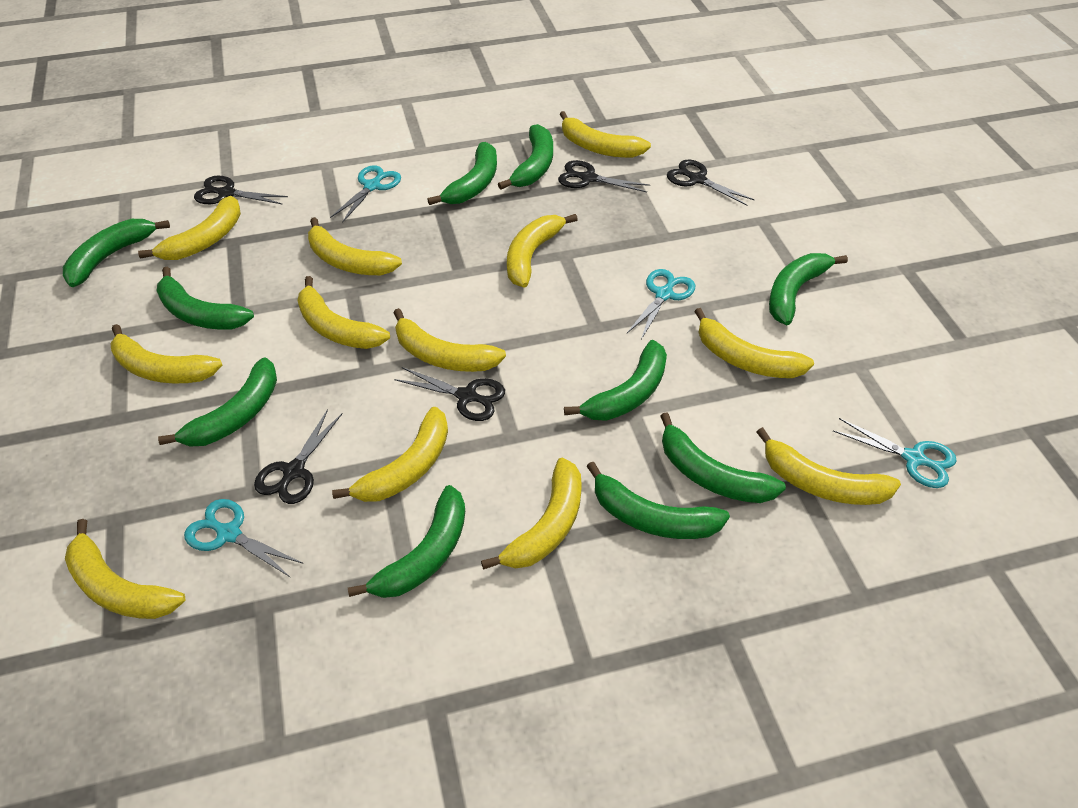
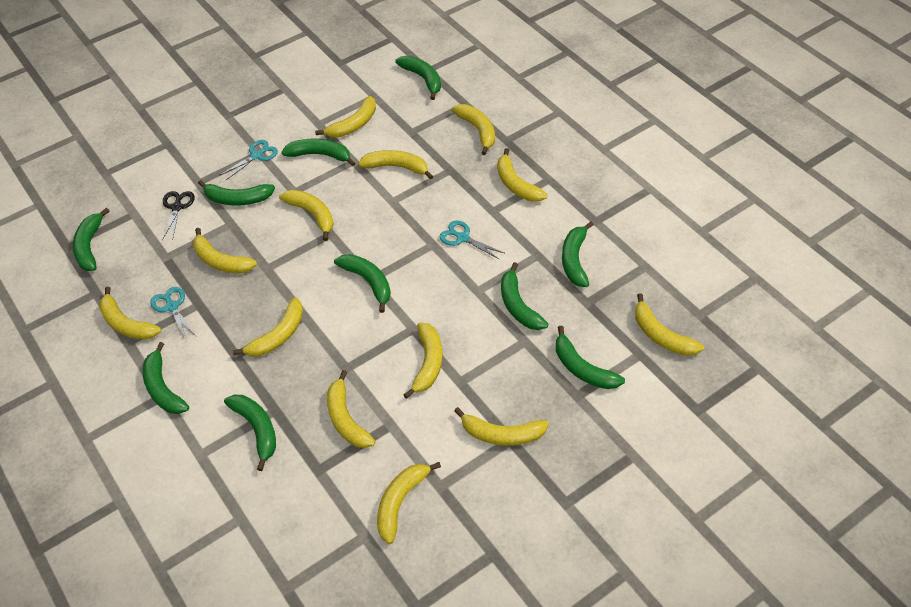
black scissors: [194,176,288,205] [254,409,343,504] [394,367,505,421] [558,160,650,192] [667,160,755,206] = 5 -> [162,191,195,241] = 1
turquoise scissors: [184,499,302,578] [330,165,401,223] [627,269,695,339] [833,418,957,488] = 4 -> [151,287,196,340] [219,140,278,181] [439,221,504,260] = 3
yellow banana: [65,519,185,619] [110,324,222,384] [138,196,241,260] [297,276,390,349] [308,217,402,275] [332,407,448,502] [393,308,506,372] [481,458,582,570] [507,214,578,288] [559,111,651,158] [694,308,814,378] [757,427,901,505] = 12 -> [99,286,161,340] [193,228,257,273] [233,297,303,356] [279,190,334,241] [315,96,376,138] [327,370,376,448] [358,150,433,180] [377,462,441,544] [403,322,442,399] [452,104,495,155] [454,407,549,446] [497,148,547,202] [635,293,704,356] = 13

